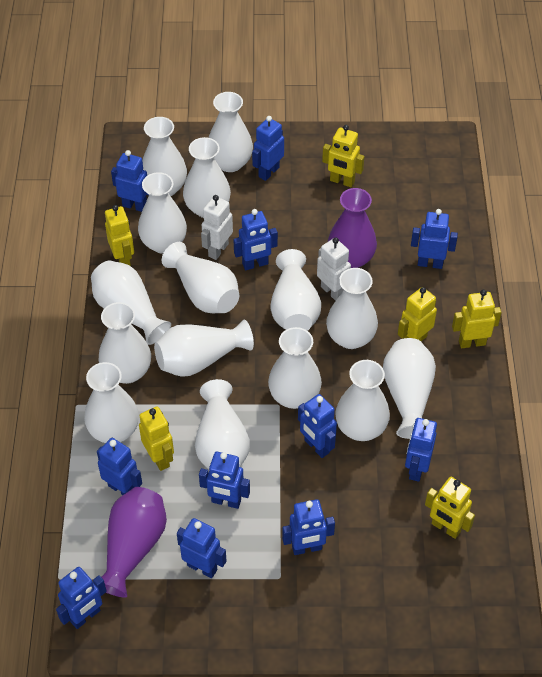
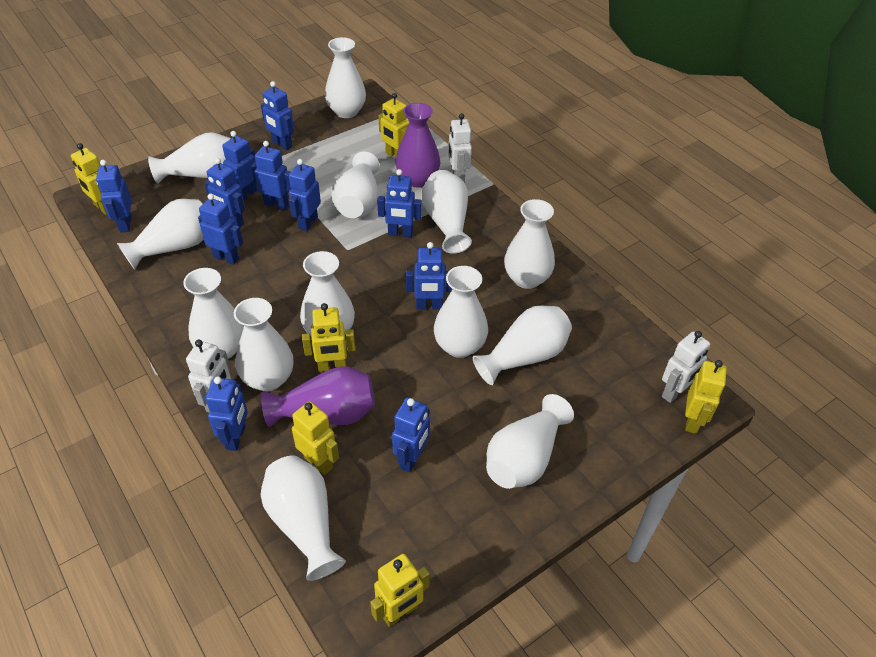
white robot: [201,195,233,260] [317,237,351,301] = 2 -> [186,340,231,412] [448,113,472,183] [662,331,710,403] = 3
white vase: [84,362,139,443] [91,260,171,345] [99,302,151,384] [138,172,187,254] [142,117,187,196] [154,320,254,377] [162,242,239,313] [183,137,231,218] [195,379,250,469] [208,92,253,172] [268,327,322,409] [270,249,321,331] [326,268,378,349] [335,360,390,441] [383,338,436,439] = 15 -> [117,199,204,270] [148,132,231,184] [183,268,244,359] [234,298,294,391] [261,455,346,581] [300,251,355,336] [325,37,366,118] [331,152,379,218] [421,170,472,254] [434,266,488,358] [473,305,572,385] [486,394,574,489] [504,199,555,289] = 13

